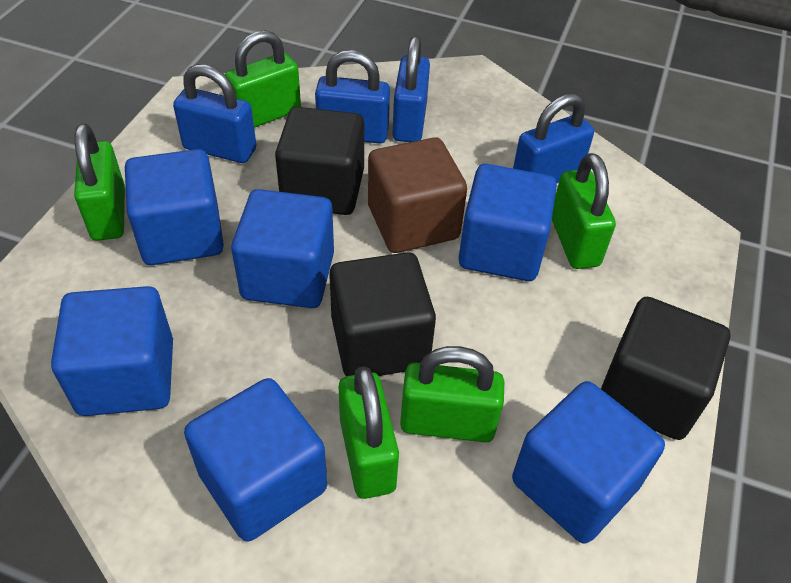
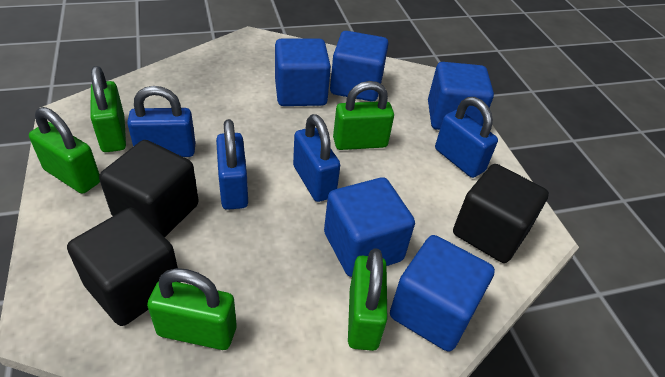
blue cube: [51,286,173,416] [125,149,224,265] [184,378,327,542] [231,189,334,308] [458,164,557,281] [512,381,665,544] = 6 -> [275,39,331,106] [324,177,415,277] [330,31,389,101] [390,235,495,352] [428,62,494,130] = 5
brown cube: [368,138,467,253] = 1 -> none = 0

